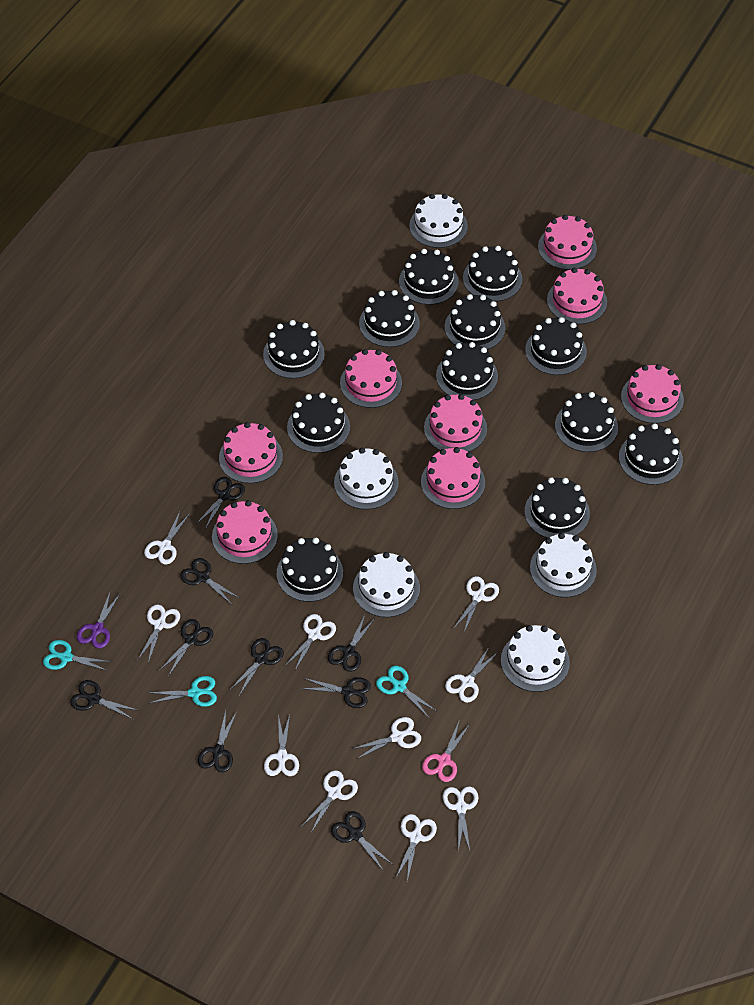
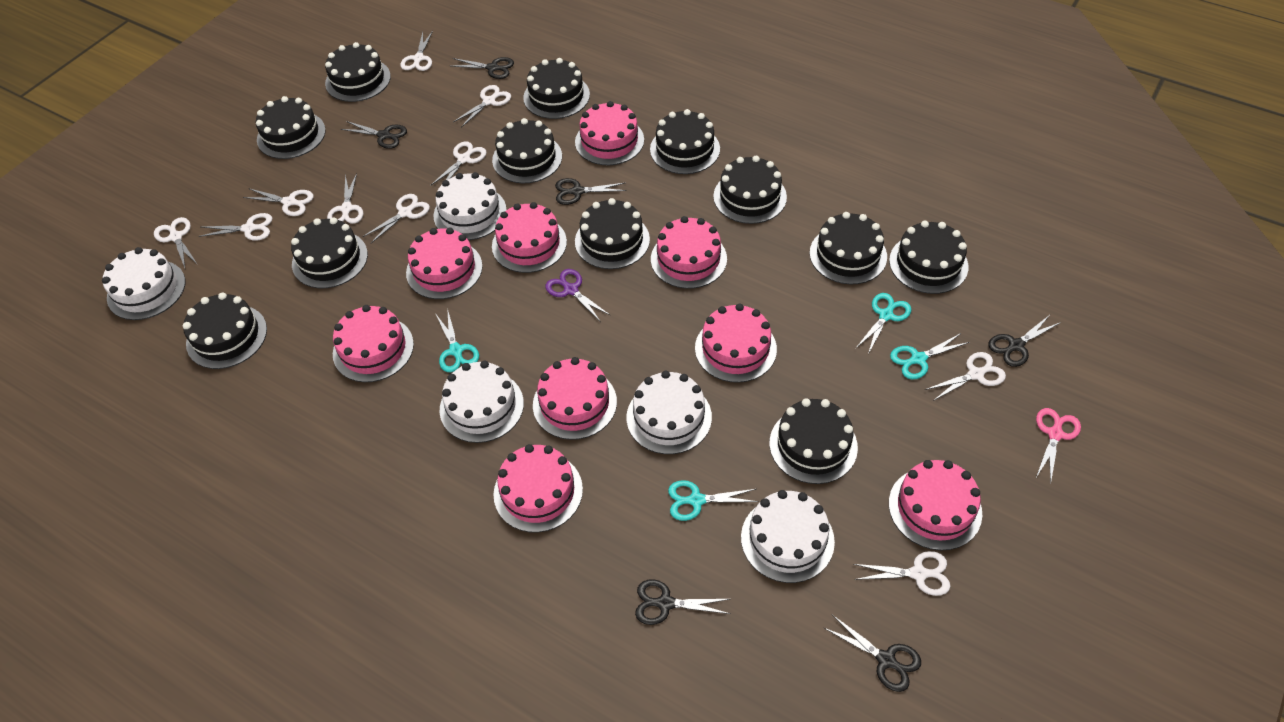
black scissors: [70,680,137,720] [159,619,213,677] [180,558,239,604] [196,477,245,529] [198,711,237,772] [230,638,284,696] [301,677,371,708] [328,615,375,672] [331,811,392,870] = 9 -> [341,121,407,149] [452,57,514,79] [555,178,627,205] [635,579,730,625] [824,615,921,692] [988,315,1061,367] = 6
pink cake: [212,500,278,564] [219,422,283,483] [340,349,402,408] [421,447,485,509] [424,394,487,452] [538,215,597,270] [547,268,607,324] [621,364,684,423] = 8 -> [333,305,414,382] [406,228,483,299] [492,202,567,273] [493,444,583,533] [533,357,617,440] [575,101,644,165] [651,216,727,289] [695,304,777,383] [889,460,982,550] = 9
turquoise scissors: [43,640,112,671] [147,676,217,707] [376,666,438,719] = 3 -> [435,308,479,372] [668,480,759,521] [856,293,911,354] [890,333,970,379] = 4

